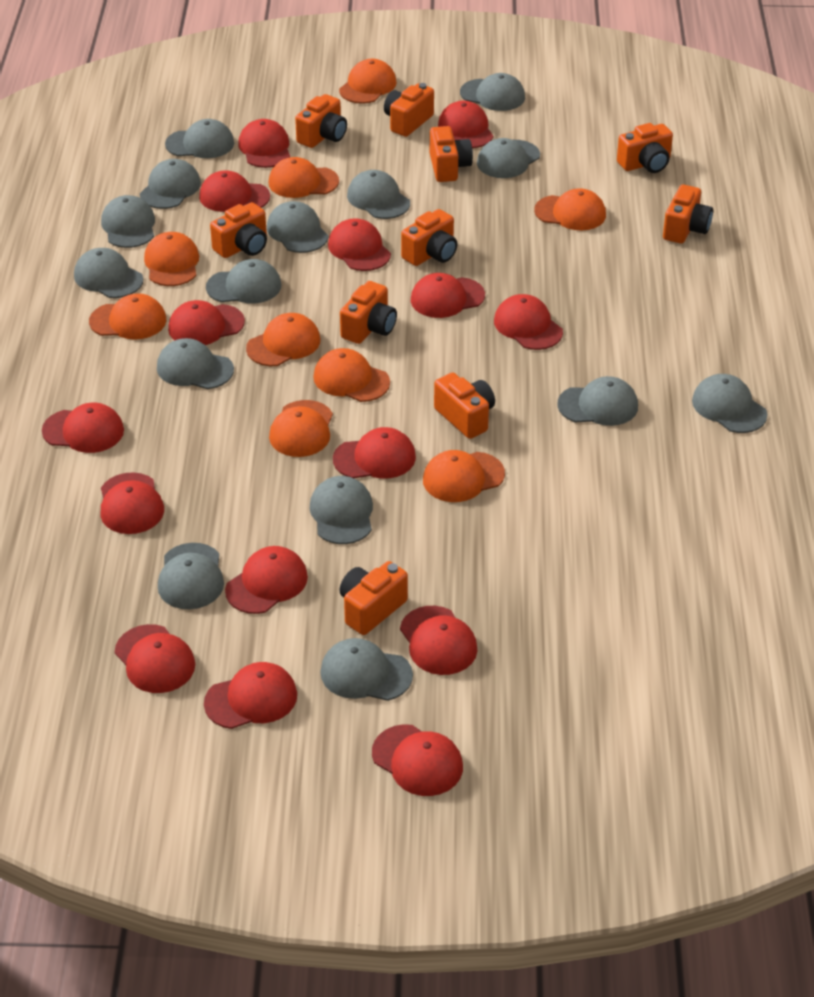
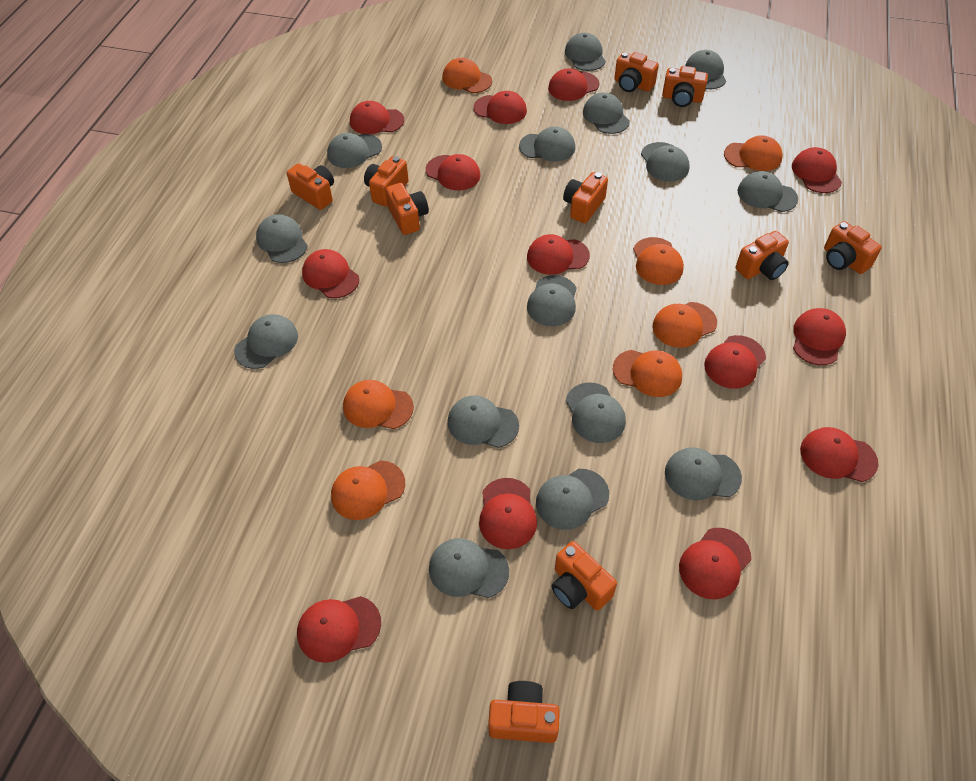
orange cap: [89,293,166,340] [144,232,199,286] [246,313,320,366] [269,157,339,198] [269,400,333,457] [313,348,390,402] [339,59,397,104] [423,450,505,502] [534,188,606,230] = 9 -> [331,461,405,520] [343,380,414,429] [442,58,492,93] [613,350,682,397] [633,237,684,285] [652,302,717,348] [724,135,783,171] = 7
red cap: [42,403,124,453] [101,472,164,534] [115,624,195,693] [168,300,245,345] [199,170,270,212] [204,662,297,729] [225,546,308,614] [238,119,290,168] [328,218,391,271] [333,427,416,479] [372,724,463,796] [400,606,477,675] [411,273,485,318] [438,101,493,148] [494,294,563,350] = 15 -> [297,596,381,663] [302,249,359,298] [350,101,404,134] [425,154,481,191] [473,91,527,124] [479,478,537,549] [527,234,590,275] [548,68,599,101] [679,528,751,599] [704,335,766,389] [792,147,842,193] [793,308,846,365] [800,427,878,482] = 13

